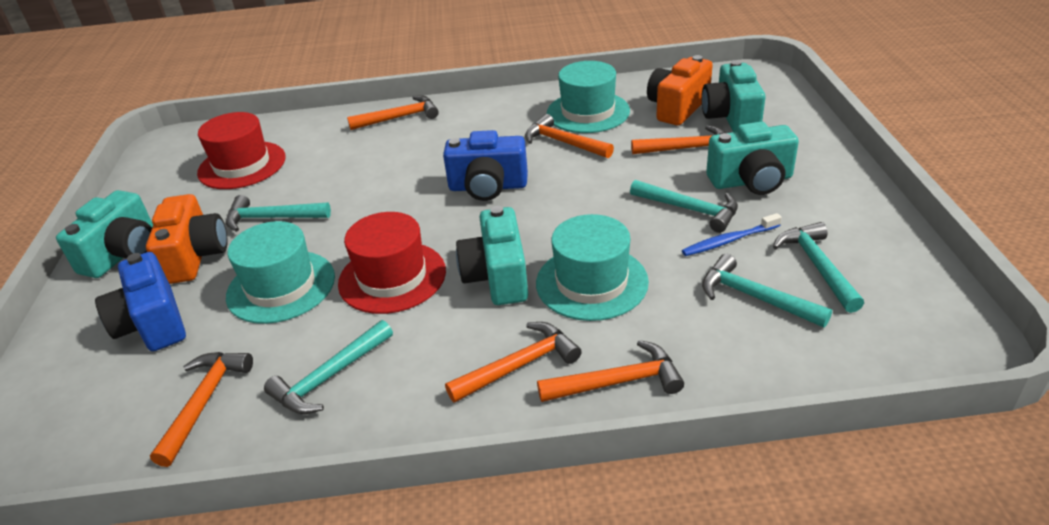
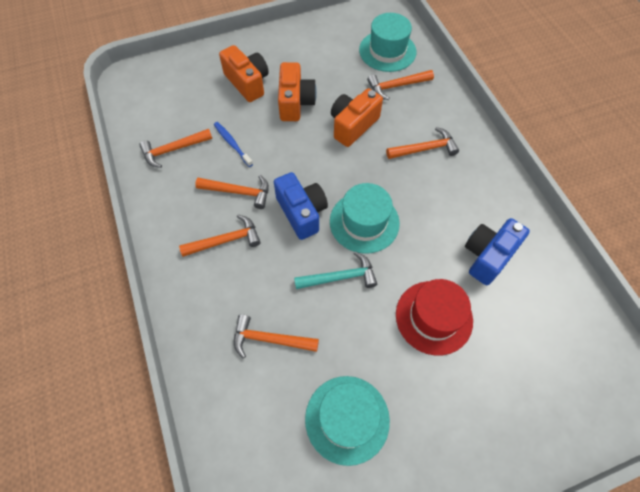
orange camera: [146,194,228,284] [647,55,713,125] = 2 -> [219,45,269,102] [278,62,317,121] [331,88,383,147] = 3
red hat: [197,112,285,189] [338,212,446,314] = 2 -> [396,279,473,355] = 1
turquoise camera: [56,190,153,278] [456,206,528,305] [702,60,766,132] [706,122,799,195] = 4 -> none = 0
turquoise hammer: [226,195,331,232] [264,320,393,414] [630,180,738,233] [702,254,832,328] [773,222,864,313] = 5 -> [294,252,377,289] = 1

